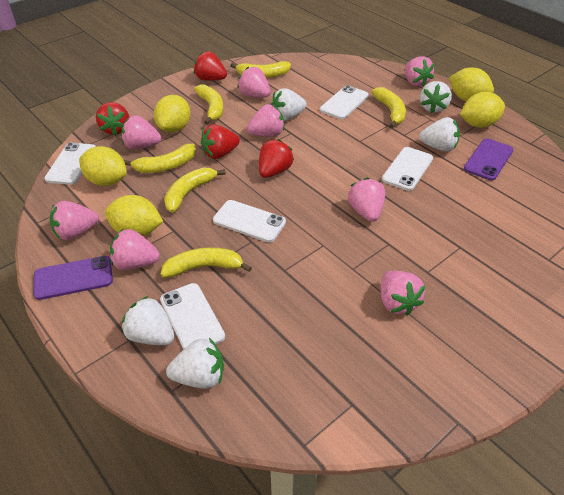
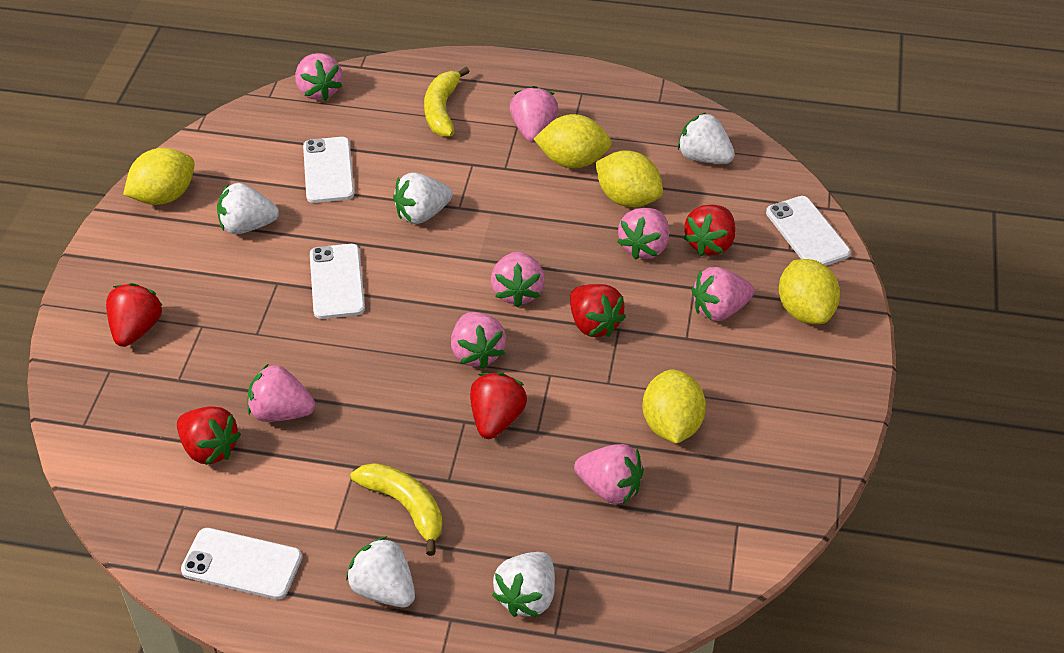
purple phone: [33,256,113,300] [464,138,513,181] = 2 -> none = 0
red strawberry: [96,102,129,136] [194,51,227,81] [201,124,240,159] [259,139,294,178] = 4 -> [106,283,163,347] [177,406,241,465] [470,372,527,439] [570,284,626,337] [684,205,736,256] = 5
white phone: [45,142,96,185] [160,283,225,350] [213,200,286,242] [320,85,369,119] [382,147,433,191] = 5 -> [181,528,302,599] [303,137,354,203] [310,244,365,319] [766,196,851,266] = 4
yellow banana: [124,144,196,173] [161,247,252,278] [164,168,226,213] [194,85,223,124] [230,61,291,78] [372,87,406,128] = 6 -> [351,463,442,556] [424,67,470,137] = 2

